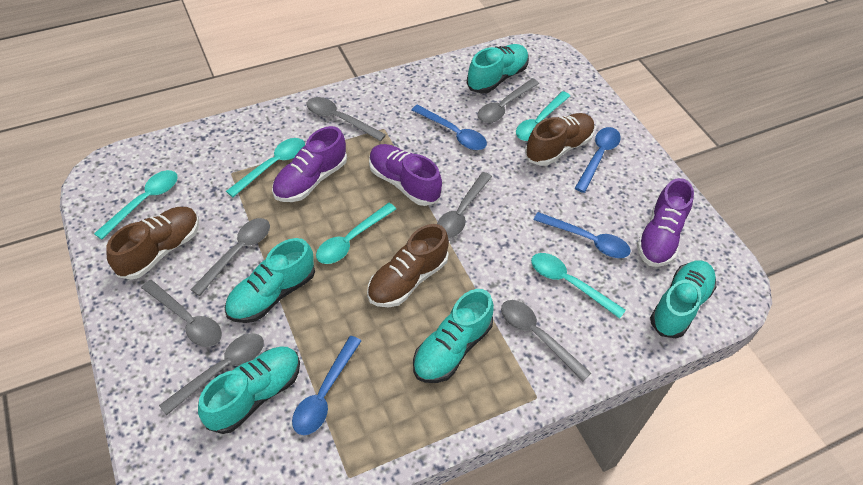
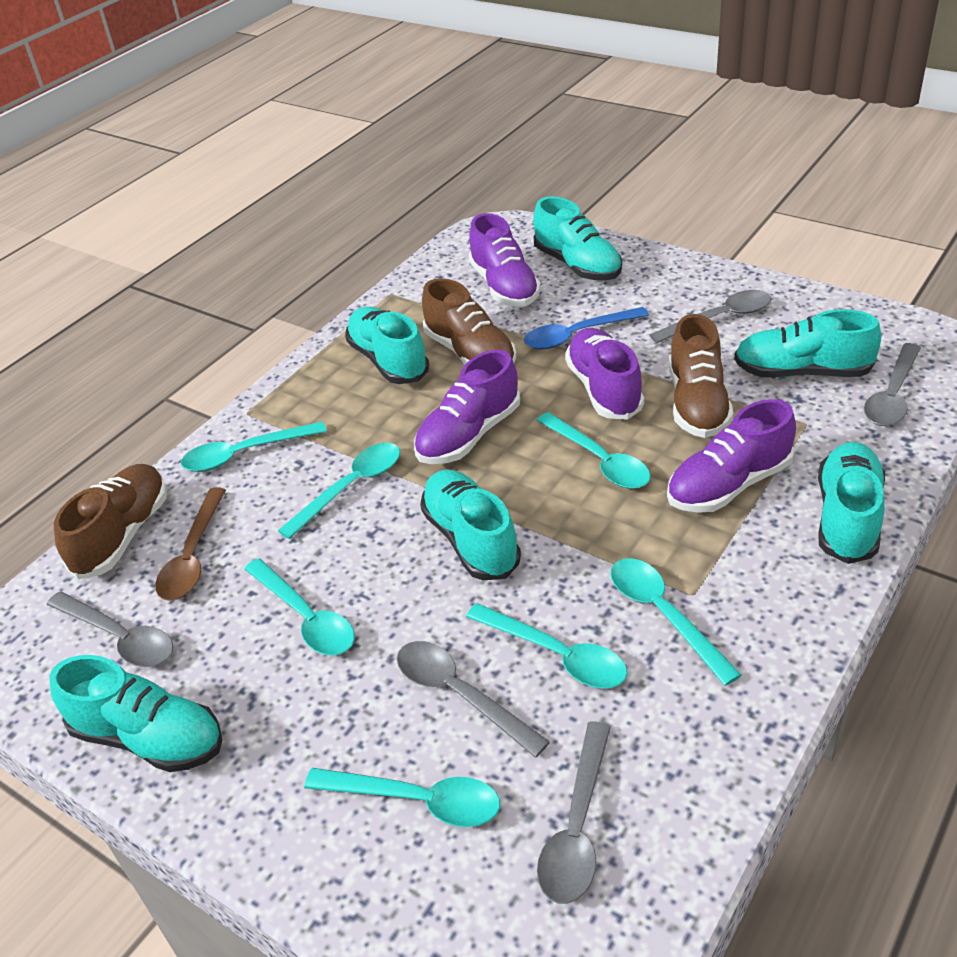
blue spoon: [292,336,361,435] [412,104,487,150] [533,212,631,258] [575,127,621,193] = 4 -> [524,307,649,349] = 1
brown spoon: none = 0 -> [155,488,226,601] = 1
grey spoon: [141,280,222,347] [159,333,264,415] [191,218,270,296] [307,97,386,141] [437,172,492,238] [478,78,539,123] [501,300,591,381] = 7 -> [46,591,173,667] [397,641,550,758] [537,721,611,904] [650,290,771,343] [864,343,921,426] = 5
purple shoe: [272,126,347,202] [369,144,442,206] [637,178,694,267] = 3 -> [414,350,520,464] [469,213,541,307] [565,328,644,420] [667,399,796,513] = 4
turquoise shoe: [198,346,300,434] [225,238,315,323] [413,289,494,383] [466,44,529,94] [650,260,717,338] = 5 -> [50,655,222,772] [345,307,429,384] [420,469,521,580] [533,196,622,280] [734,309,881,378] [818,442,885,564] = 6
turquoise spoon: [94,170,178,240] [226,138,305,197] [316,203,396,264] [516,91,570,141] [531,253,626,319] = 5 -> [181,421,327,472] [244,558,355,655] [278,443,400,539] [304,768,500,827] [466,603,627,688] [536,412,650,489] [611,558,741,686] = 7

